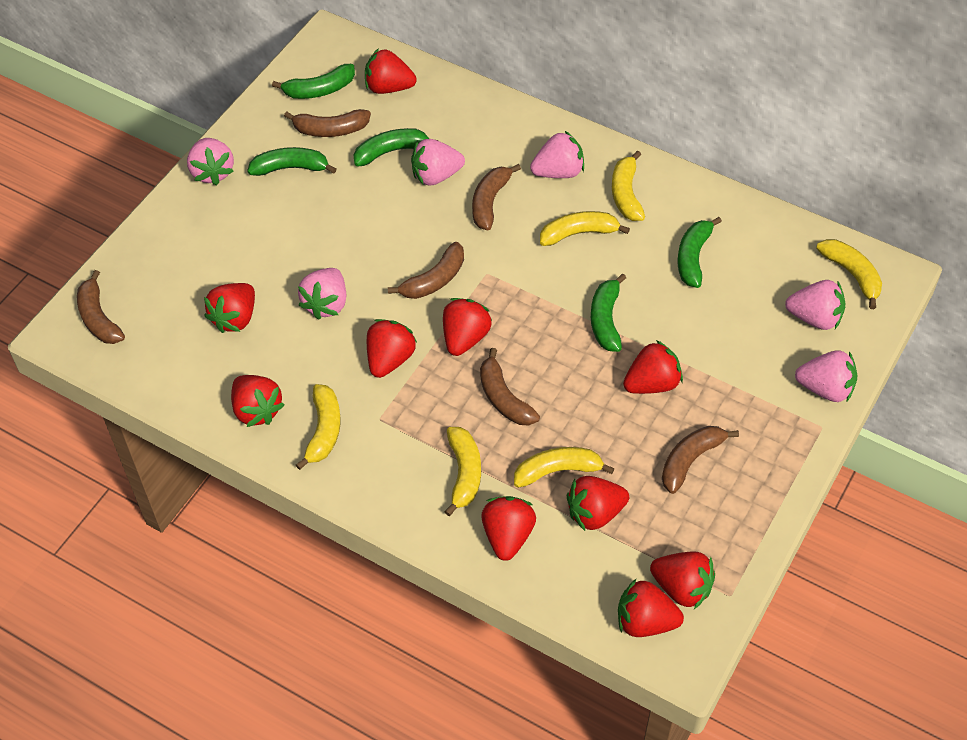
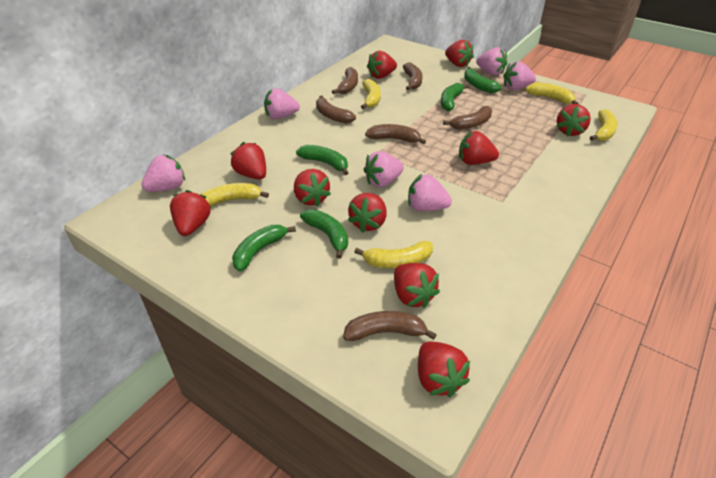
yellow banana: [296,384,341,470] [444,427,481,516] [514,447,615,488] [540,211,630,246] [612,151,645,221] [816,239,882,309] = 6 -> [200,183,269,207] [355,241,433,268] [361,79,381,109] [525,82,578,104] [590,109,618,141] = 5

